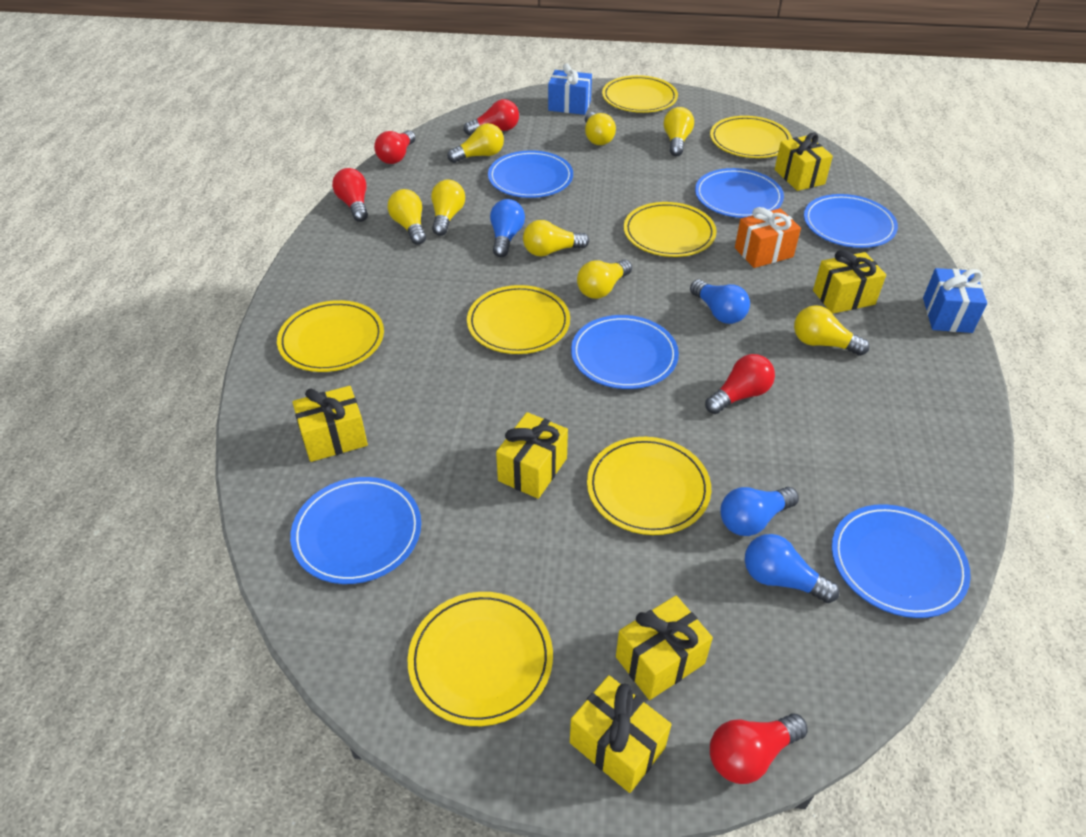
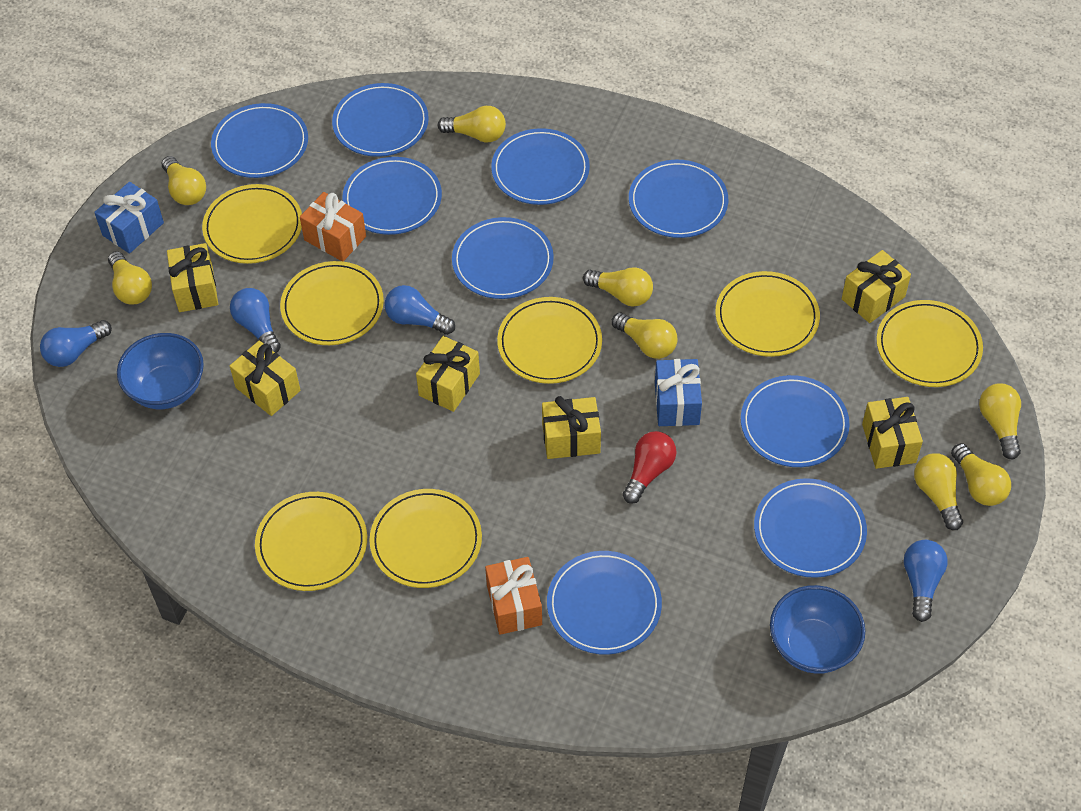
blue bowl: none = 0 -> [117,333,204,409] [770,585,865,674] = 2
blue plate: [290,477,421,584] [488,150,573,198] [571,315,679,389] [695,168,784,218] [804,194,898,248] [832,504,971,618] = 6 -> [211,103,308,178] [332,83,429,157] [343,157,442,235] [452,217,554,299] [491,128,590,205] [547,551,662,655] [629,160,728,238] [741,375,850,467] [754,478,867,578] = 9
orange gift: [735,207,801,268] = 1 -> [300,192,366,261] [485,557,542,635] = 2
red light bulb: [332,168,368,222] [374,130,415,164] [464,99,519,135] [705,354,775,414] [710,713,808,784] = 5 -> [623,431,676,504] = 1

